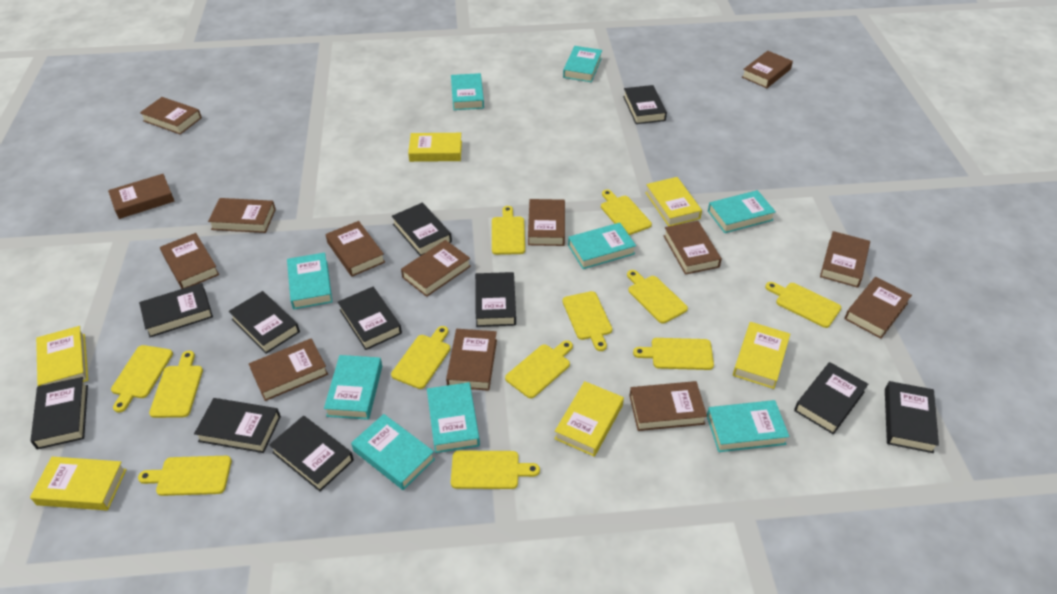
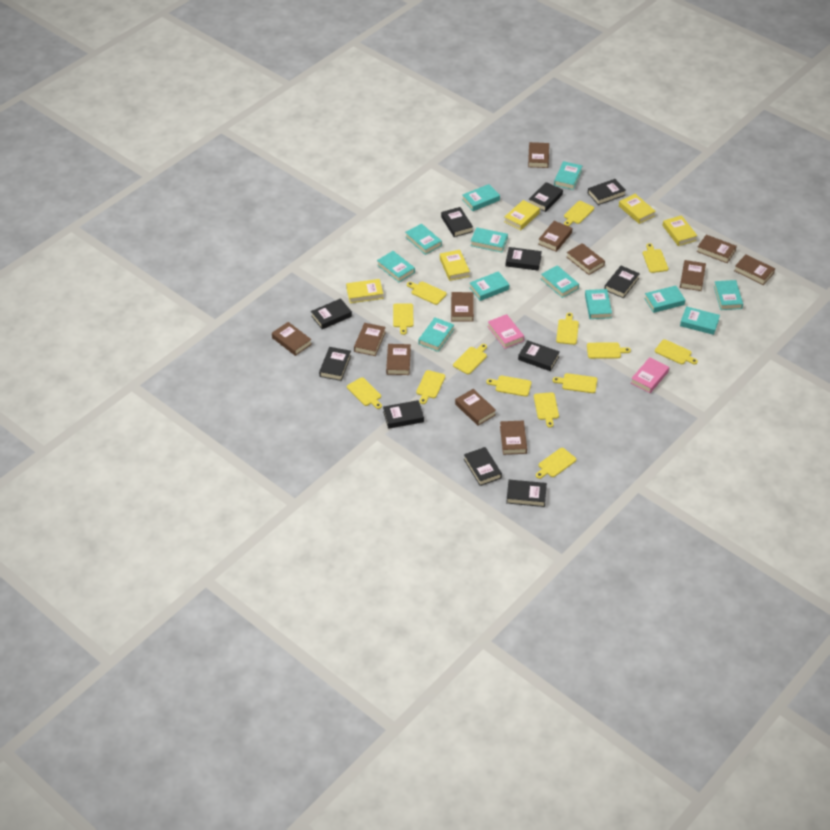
brown book: [108,174,174,219] [140,97,202,134] [160,233,219,289] [208,198,276,233] [249,339,328,401] [326,221,385,277] [401,240,471,297] [446,329,497,391] [528,199,565,246] [629,381,707,431] [663,221,722,275] [742,51,793,88] [820,231,870,288] [844,277,912,339] = 14 -> [272,322,312,356] [354,323,386,356] [386,344,411,375] [451,292,474,322] [455,389,496,426] [500,421,527,455] [528,142,549,168] [538,221,572,252] [566,243,605,275] [680,260,706,291] [697,235,737,263] [734,255,775,285] = 12
pink book: none = 0 -> [487,314,524,348] [631,357,669,393] = 2
turquoise book: [287,252,333,309] [324,355,382,420] [351,414,435,490] [427,382,480,453] [451,73,484,110] [563,46,602,82] [568,223,636,269] [707,400,789,452] [708,190,776,233] = 9 -> [377,251,415,282] [405,224,442,255] [418,317,454,352] [462,184,500,211] [469,271,510,301] [471,227,508,252] [541,265,579,298] [554,161,583,190] [585,289,612,319] [644,286,685,313] [680,306,720,335] [714,280,743,310] = 12
yellow book: [30,457,127,511] [36,326,88,386] [408,133,462,162] [554,381,624,457] [645,177,702,226] [733,322,790,389] = 6 -> [346,279,384,303] [440,250,470,281] [504,200,540,230] [619,194,656,224] [663,215,697,246] = 5
yellow cutting board: [111,345,173,413] [138,456,232,496] [149,351,203,418] [391,326,450,389] [451,450,540,489] [492,206,525,255] [505,340,573,398] [562,291,612,351] [601,189,652,235] [627,270,688,324] [633,338,714,370] [765,282,841,328] = 12 -> [347,377,382,409] [393,303,413,335] [407,282,447,305] [416,370,445,404] [453,344,487,374] [487,376,531,397] [534,392,559,428] [536,448,576,479] [553,373,597,393] [556,313,579,345] [564,201,594,226] [587,342,631,359] [643,243,668,273] [655,339,698,364] = 14

